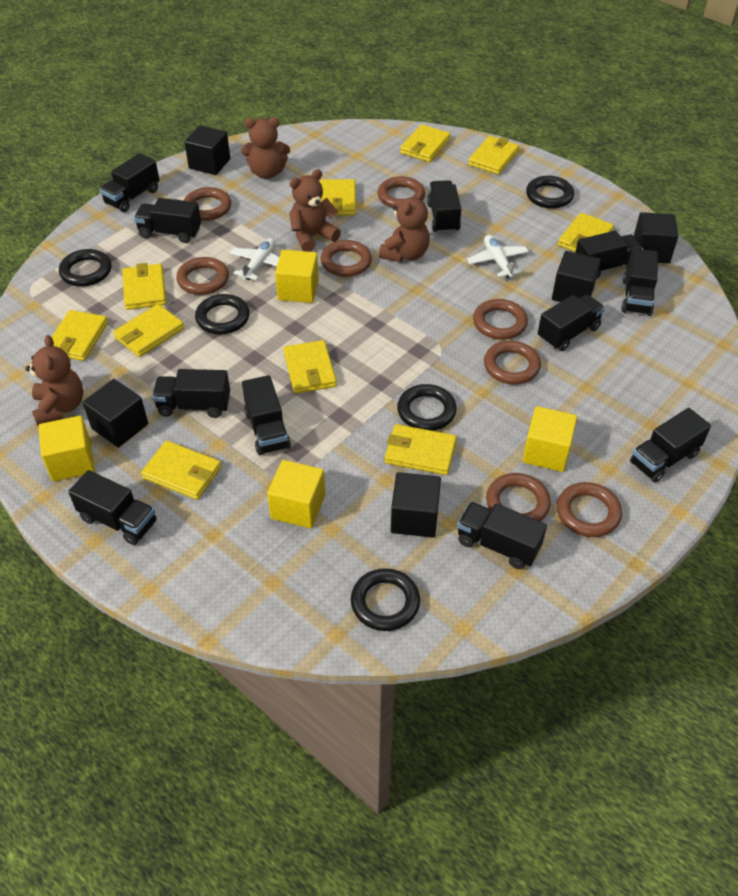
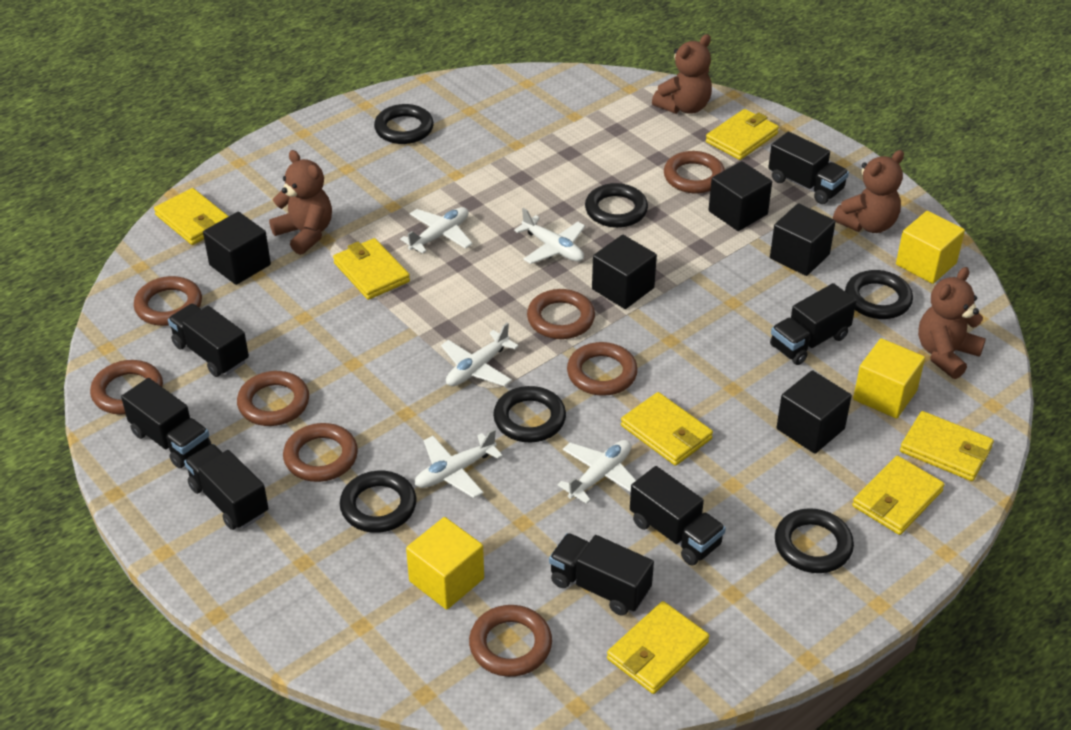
black ring: [59,249,111,287] [195,294,250,334] [351,568,420,631] [397,384,457,431] [526,176,574,209] = 5 -> [340,471,417,533] [374,104,434,144] [493,386,566,442] [585,183,648,228] [775,508,854,573] [845,270,913,319] = 6
black truck: [68,470,157,545] [99,153,160,212] [134,198,201,243] [152,369,230,418] [242,375,291,455] [427,180,461,233] [457,502,547,569] [538,294,605,351] [575,231,643,279] [621,248,658,316] [630,408,711,483] = 11 -> [121,378,211,468] [168,304,249,377] [184,444,268,530] [549,533,654,616] [630,466,726,566] [768,132,849,204] [770,283,856,365] = 7
white plane: [230,238,279,280] [467,235,529,278] = 2 -> [400,207,473,254] [414,429,503,498] [441,323,519,386] [514,208,585,264] [557,440,636,504] = 5
yellow cube: [38,416,95,482] [267,460,325,528] [275,250,319,303] [523,406,577,472] = 4 -> [406,517,484,610] [853,338,925,419] [896,211,965,284] = 3
yellow wallet: [45,310,108,361] [113,304,184,357] [122,263,166,310] [141,441,222,500] [284,340,337,394] [320,179,356,216] [385,424,457,475] [400,124,451,162] [468,136,519,175] [558,213,614,252] = 10 -> [154,188,229,245] [333,238,410,300] [607,601,709,694] [621,392,713,466] [706,109,779,160] [852,456,945,535] [900,411,994,481] = 7

